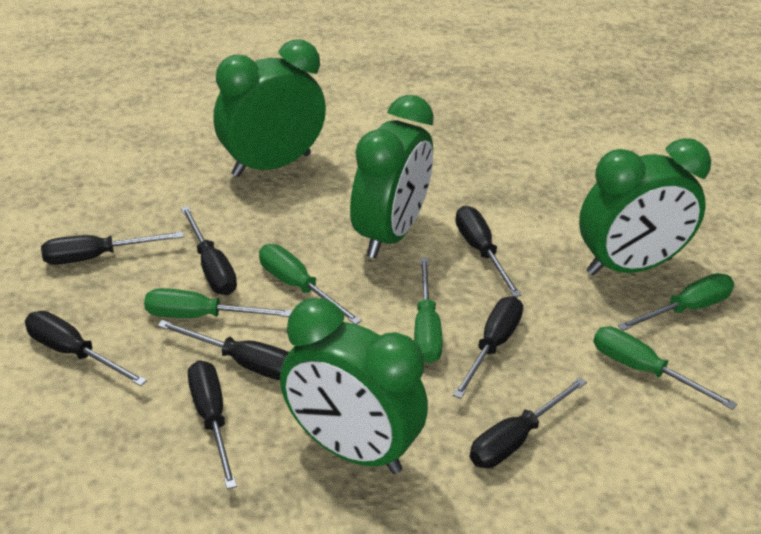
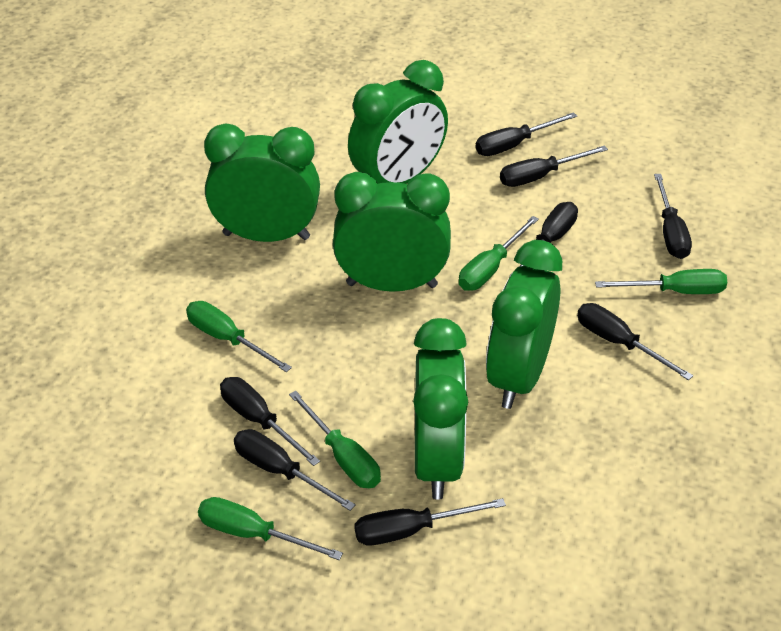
green clock: [214,40,326,177] [280,298,428,474] [350,95,434,258] [579,138,711,276] = 4 -> [204,124,320,242] [333,172,451,292] [348,60,448,184] [413,318,468,499] [486,240,562,409] = 5

